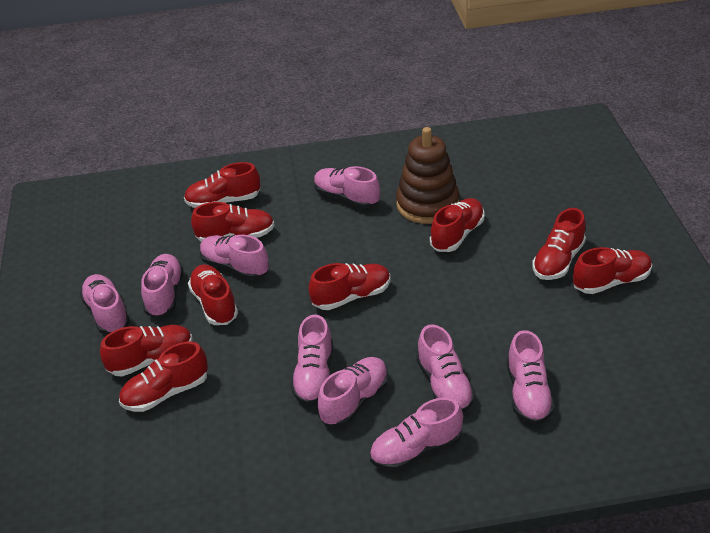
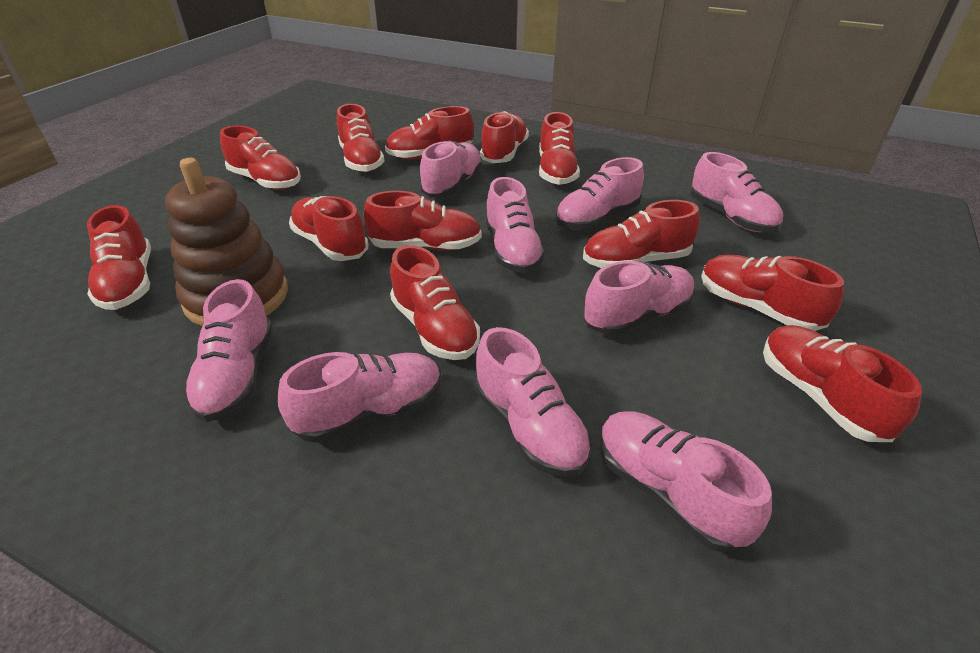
red shoe: [100,325,192,376] [119,342,208,412] [184,162,260,208] [188,264,238,325] [191,202,274,242] [308,263,391,310] [430,198,484,252] [532,208,586,280] [573,247,652,294] = 9 -> [87,205,151,310] [220,126,301,189] [289,196,369,261] [337,104,384,172] [364,191,482,251] [385,106,474,159] [390,245,480,360] [480,111,529,163] [539,112,580,185] [583,200,700,268] [701,255,844,331] [763,325,922,442] = 12

